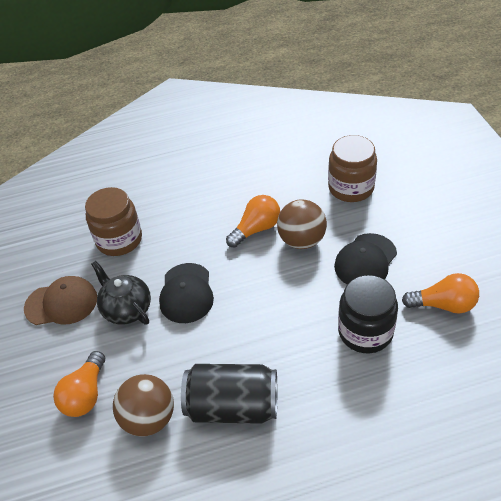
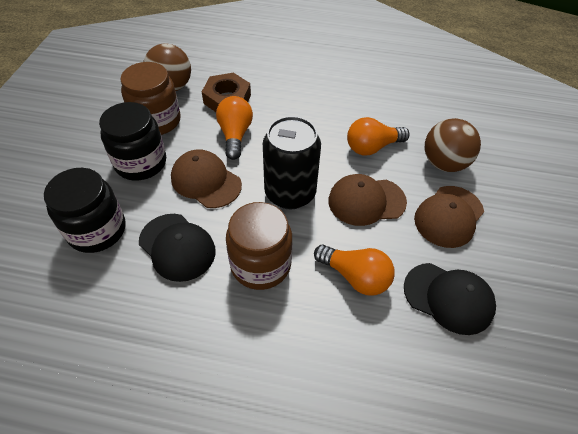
black jar: [338,275,398,353] = 1 -> [44,168,125,253] [99,102,166,181] = 2
black teapot: [91,261,151,325] = 1 -> none = 0
brown cap: [24,276,97,325] = 1 -> [171,149,242,208] [328,174,407,226] [414,186,484,248] = 3
brown nut: none = 0 -> [202,73,251,112] = 1

